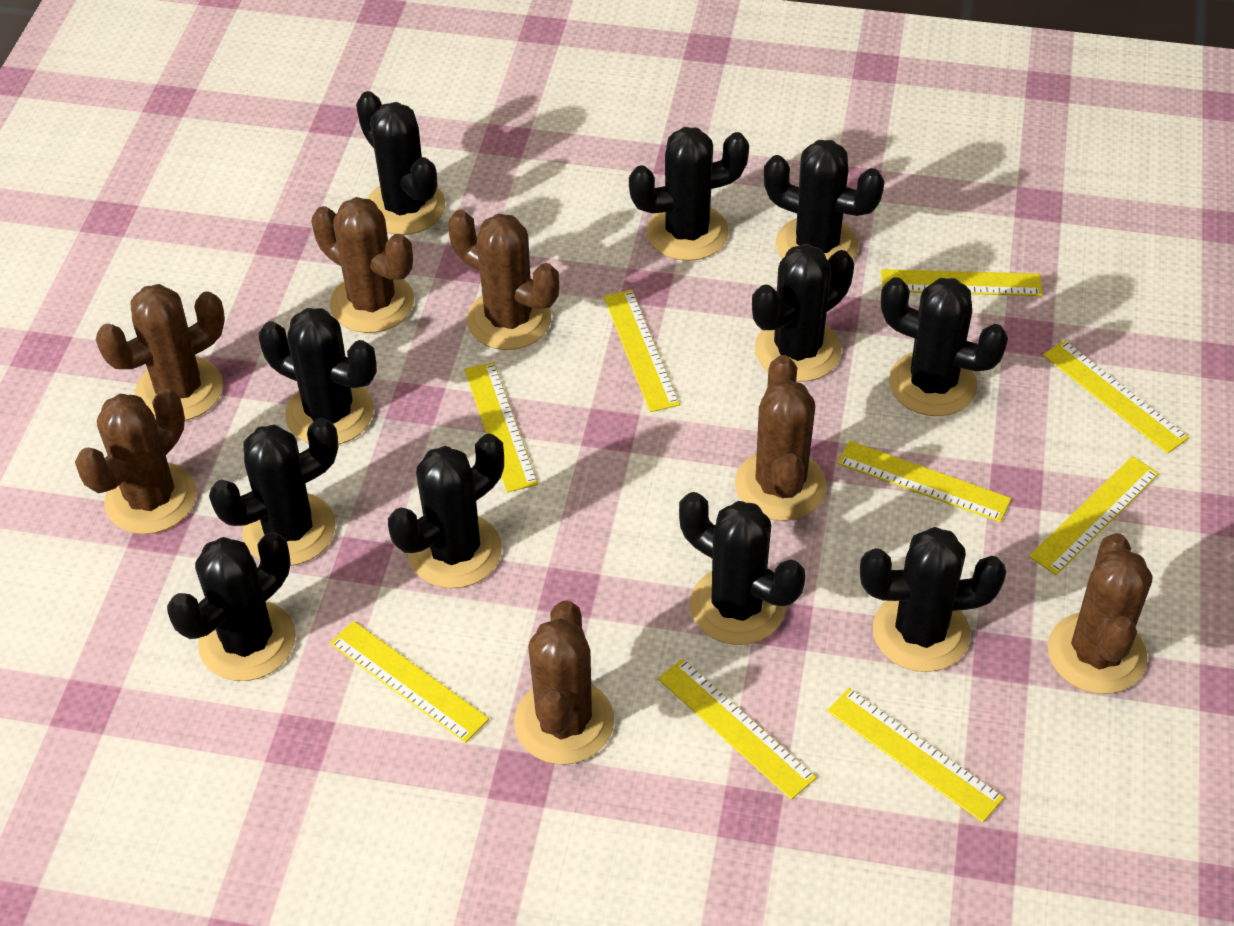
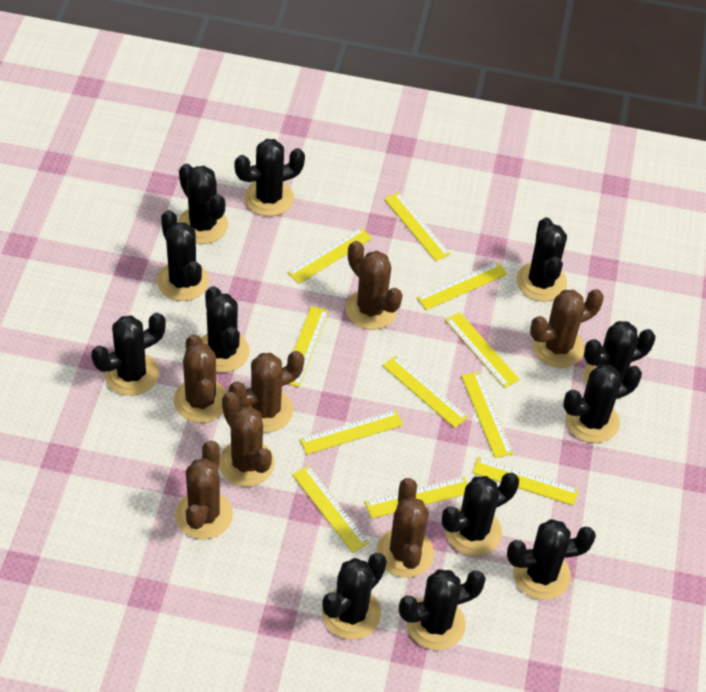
black cactus: [167,532,296,681] [209,418,338,566] [259,308,377,445] [356,91,445,235] [388,433,504,589] [629,127,749,261] [679,492,805,645] [752,244,854,382] [764,140,884,260] [860,527,1006,672] [881,277,1008,416] = 11 -> [91,313,166,396] [157,210,209,301] [178,164,228,244] [201,286,250,373] [234,139,305,216] [322,553,387,640] [399,569,486,650] [442,473,519,556] [507,519,596,600] [516,217,567,302] [563,364,642,443] [583,321,656,399] = 12
yellow ruler: [330,621,489,743] [464,362,538,492] [604,290,680,412] [658,658,817,800] [827,688,1004,822] [837,441,1011,522] [881,269,1043,296] [1029,456,1159,575] [1043,340,1189,454] = 9 -> [287,228,372,284] [289,306,329,387] [292,465,369,553] [300,410,403,455] [365,476,468,519] [383,356,468,428] [384,192,451,261] [417,262,507,310] [445,312,520,388] [461,372,513,458] [472,457,579,506] = 11

